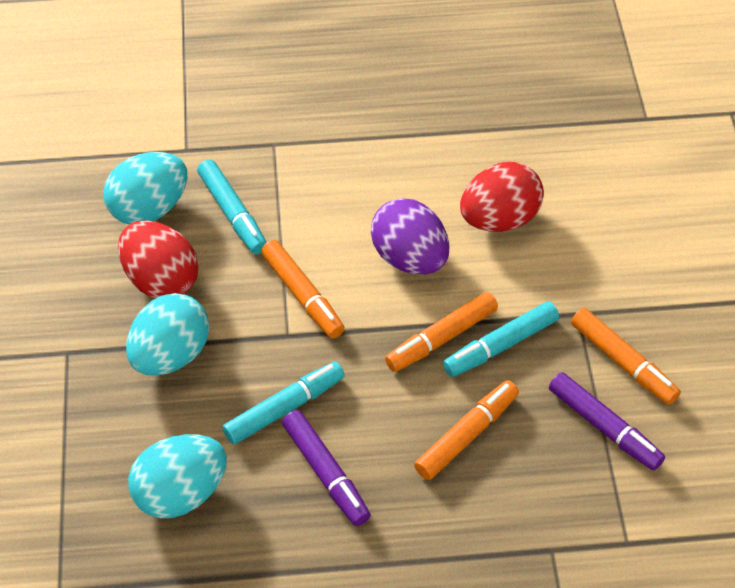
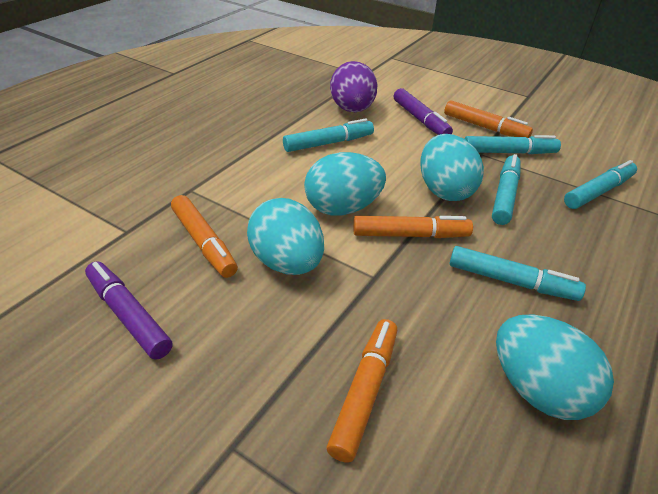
red egg: [118,220,199,298] [460,162,544,232] = 2 -> none = 0
turquoise egg: [103,152,188,225] [126,293,209,376] [128,434,227,518] = 3 -> [247,198,324,275] [304,152,386,216] [420,134,484,201] [496,314,614,420] = 4
turquoise marker: [197,159,267,254] [222,362,345,445] [443,301,559,377] = 3 -> [283,118,374,152] [449,246,586,301] [465,135,561,154] [492,154,521,225] [564,160,637,209] = 5

